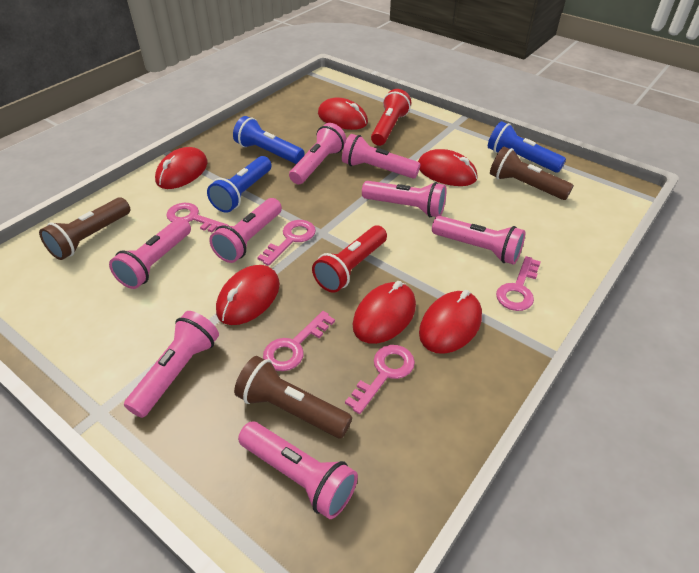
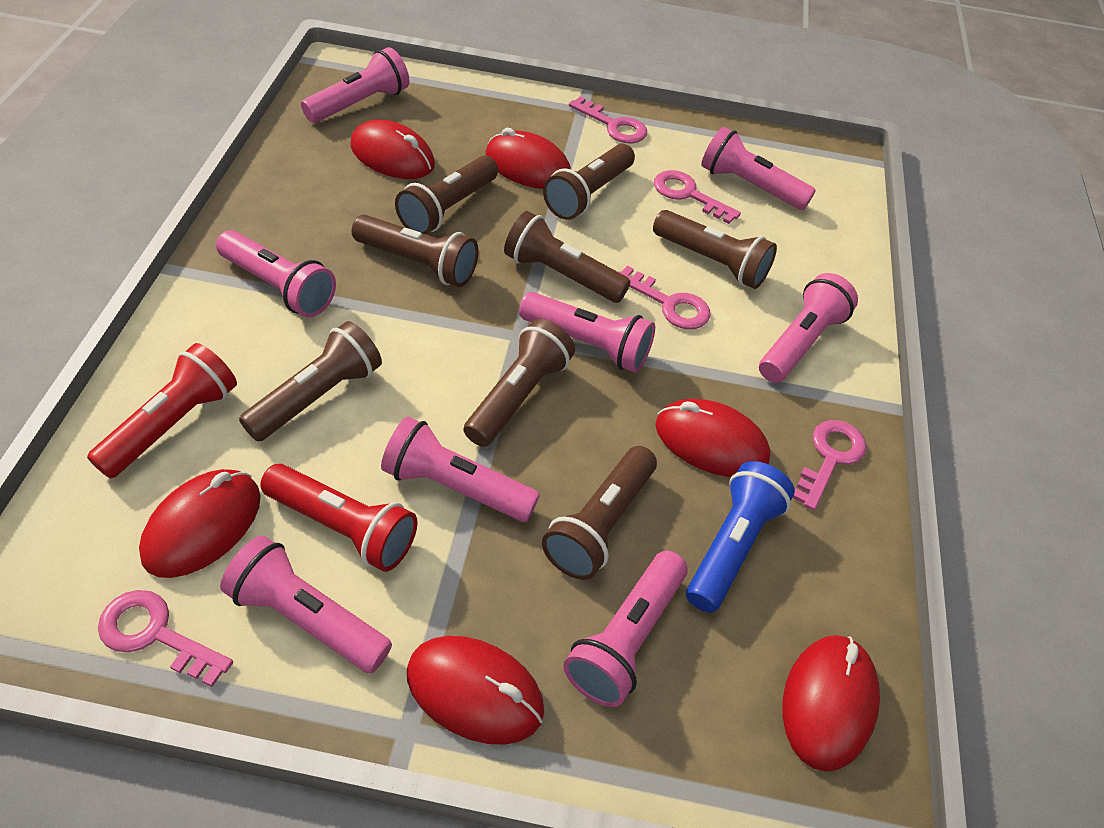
blue flashlight: [207,156,272,213] [233,116,304,164] [488,121,566,172] = 3 -> [686,461,795,613] = 1
brown flashlight: [39,198,130,260] [234,356,352,438] [490,146,574,200] = 3 -> [239,321,382,442] [352,215,478,287] [395,156,498,234] [463,319,575,447] [504,211,631,303] [542,446,657,580] [543,144,635,220] [653,210,777,289] = 8

